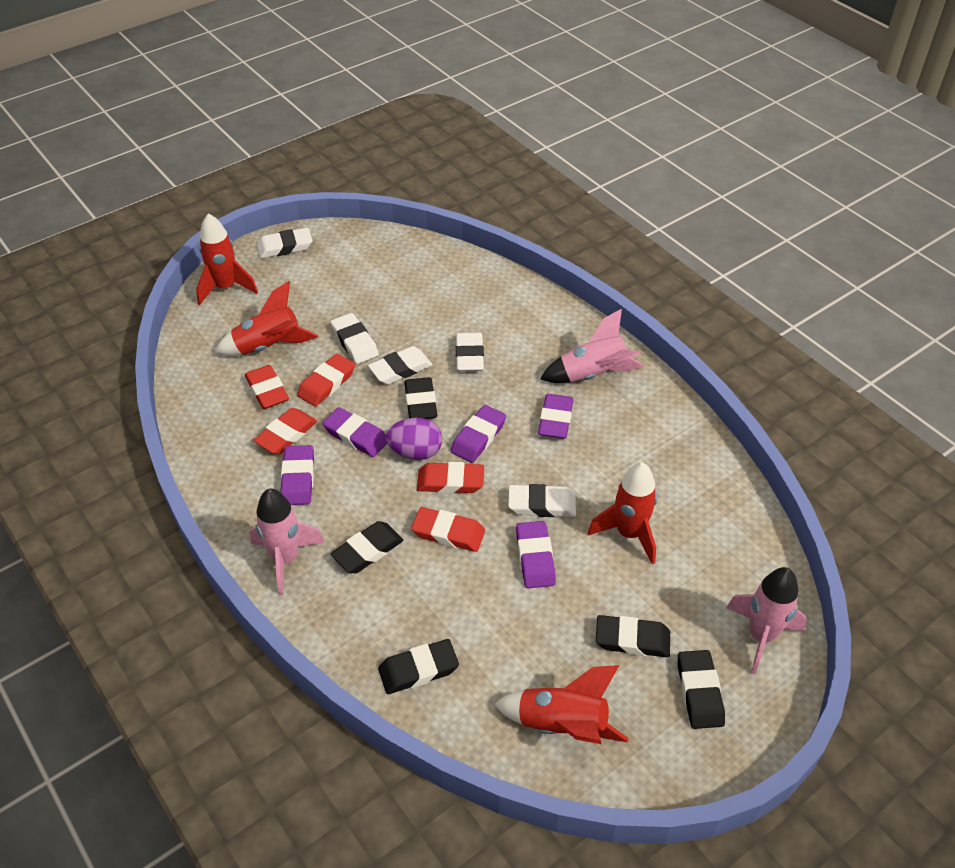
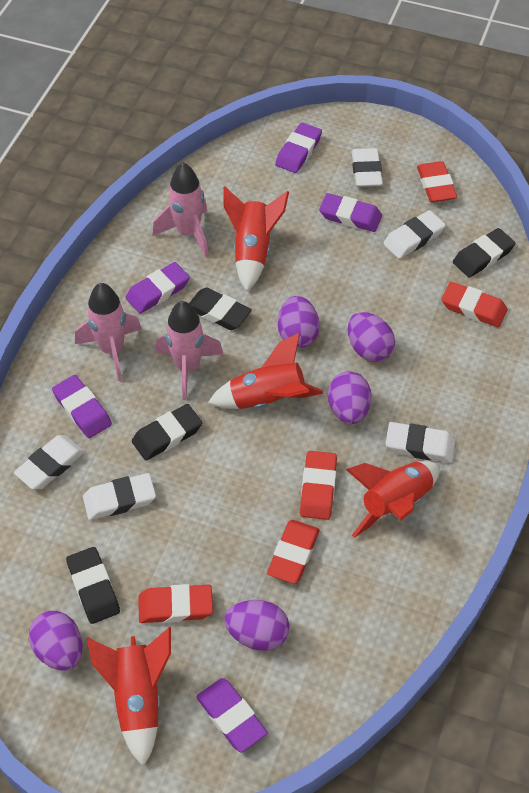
black eraser: [331,521,403,573] [378,639,459,694] [404,377,437,419] [596,615,670,657] [678,650,725,729] = 5 -> [66,547,120,624] [132,404,202,461] [189,287,252,330] [453,228,515,278] = 4
purple egg: [386,418,442,460] = 1 -> [29,611,82,671] [225,600,289,651] [278,296,320,348] [328,371,371,424] [348,312,395,362] = 5

